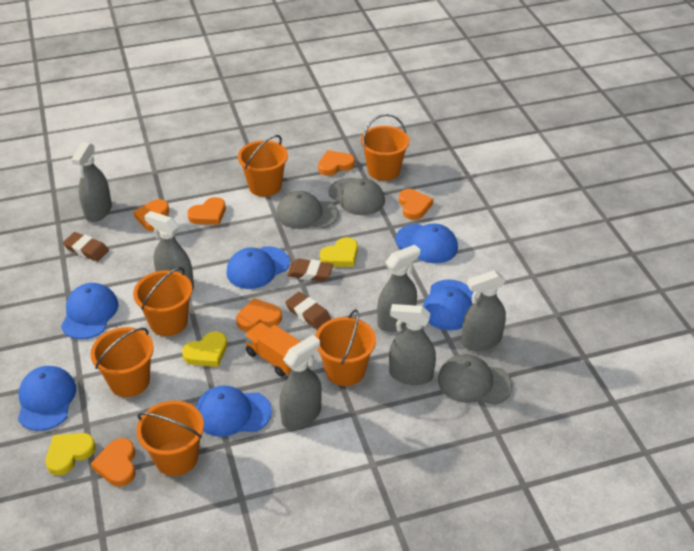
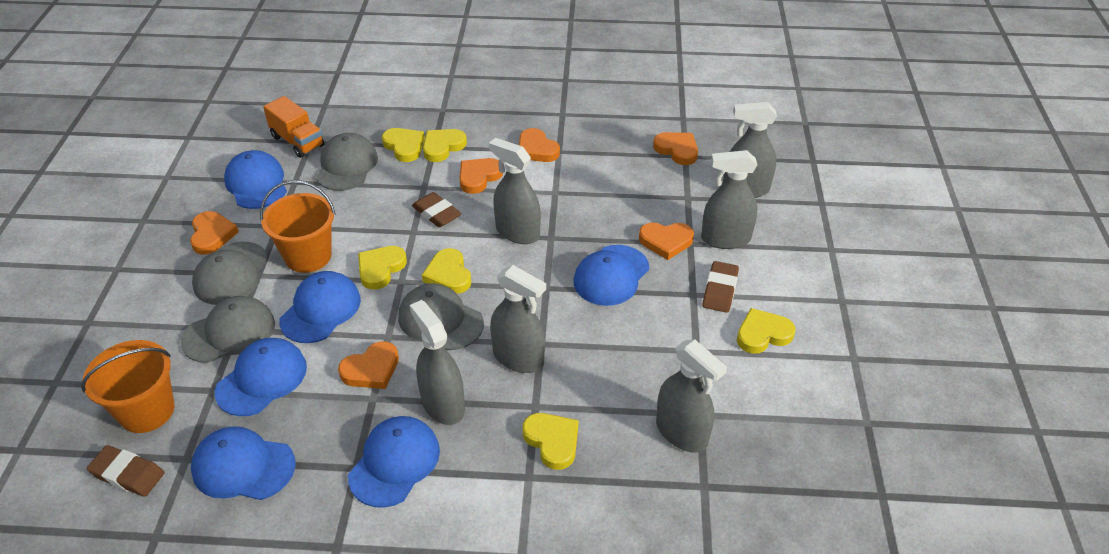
grey cap: [276,191,339,229] [328,178,385,215] [438,354,513,405] = 3 -> [181,296,275,363] [192,241,268,305] [316,133,378,191] [398,283,484,350] = 4
orange bucket: [90,327,154,397] [133,267,192,336] [137,401,204,476] [238,135,288,197] [315,309,376,386] [360,114,410,181] = 6 -> [81,340,174,433] [260,180,336,273] = 2
yellow heart: [46,433,96,476] [182,332,227,367] [320,237,358,267] = 3 -> [358,246,407,290] [382,128,425,162] [422,248,471,294] [423,129,467,162] [523,413,579,470] [737,308,795,354] = 6

